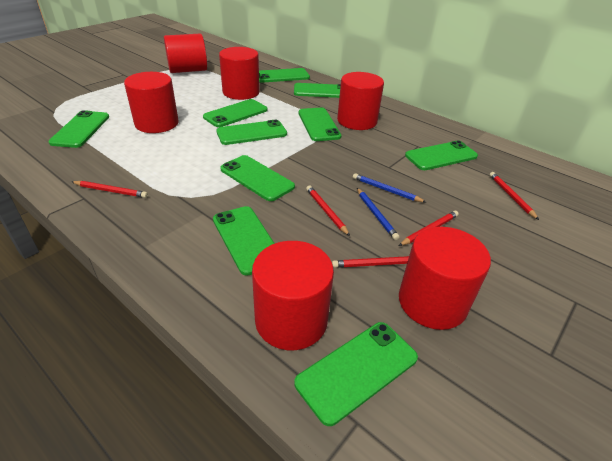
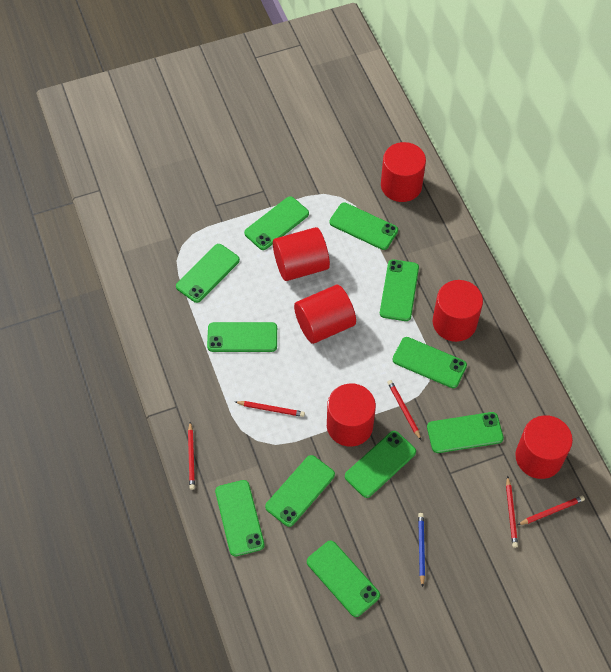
blue pencil: [353,173,426,202] [357,188,400,240] = 2 -> [418,513,425,587] = 1
green phone: [48,110,109,148] [203,99,267,127] [213,206,275,276] [216,120,287,145] [220,155,295,201] [259,68,310,83] [294,83,341,98] [294,322,418,426] [299,108,341,141] [405,140,478,170] = 10 -> [176,244,240,303] [207,322,277,352] [215,480,265,556] [244,196,309,250] [265,455,335,527] [307,541,380,617] [329,203,398,250] [345,431,416,498] [380,259,419,321] [392,337,467,388] [427,412,504,453] = 11

